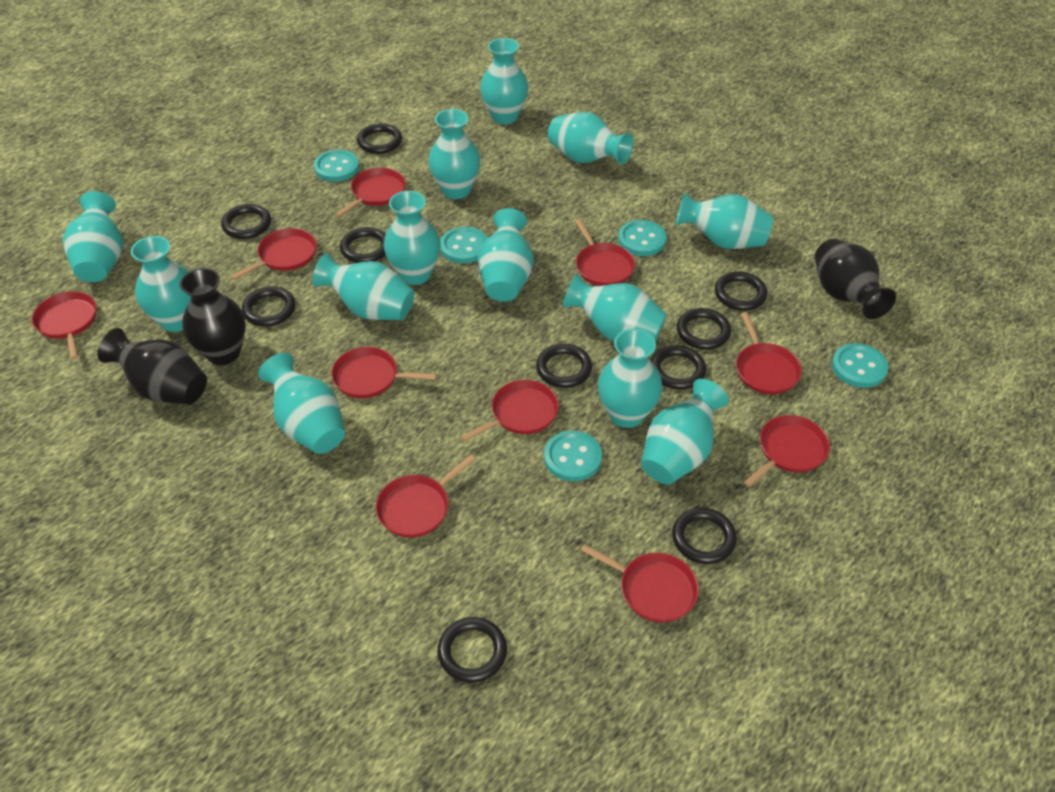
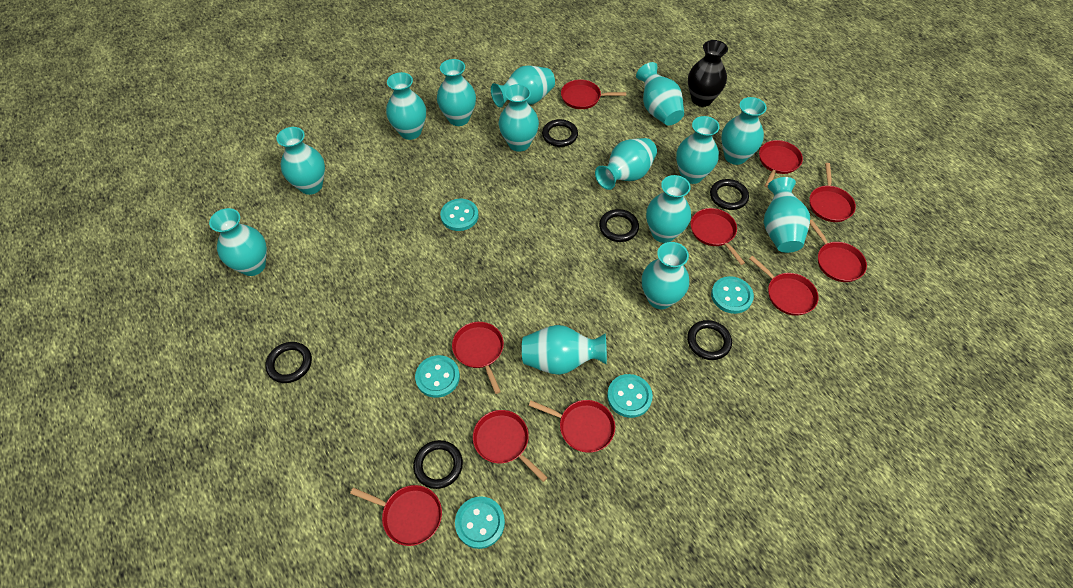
black ring: [221,204,271,239] [242,286,295,327] [340,227,386,263] [357,123,402,154] [437,617,507,683] [536,344,592,388] [651,345,706,390] [672,508,737,564] [677,308,731,350] [715,271,767,311] = 10 -> [265,342,312,383] [413,440,463,489] [542,119,578,147] [599,209,639,242] [687,320,732,360] [710,179,749,210] = 6
black vase: [97,328,207,405] [180,268,246,365] [814,239,896,319] = 3 -> [688,40,728,107] = 1
turquoise vase: [63,191,123,282] [131,236,191,332] [258,353,345,454] [312,253,414,320] [384,191,441,285] [428,109,481,199] [477,208,534,302] [480,38,528,124] [548,112,633,165] [563,274,667,341] [598,329,662,428] [641,379,729,484] [676,192,773,249] = 13 -> [209,208,267,276] [276,127,325,195] [386,72,426,140] [437,59,476,126] [491,65,555,107] [499,84,539,152] [522,325,607,375] [595,138,657,190] [636,62,684,126] [642,242,689,309] [646,175,691,243] [676,116,720,184] [721,97,767,165] [764,177,810,253] = 14

